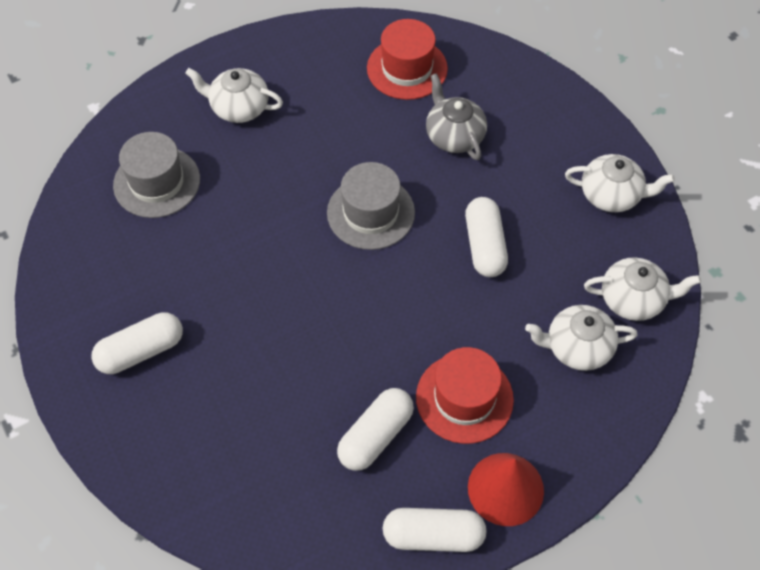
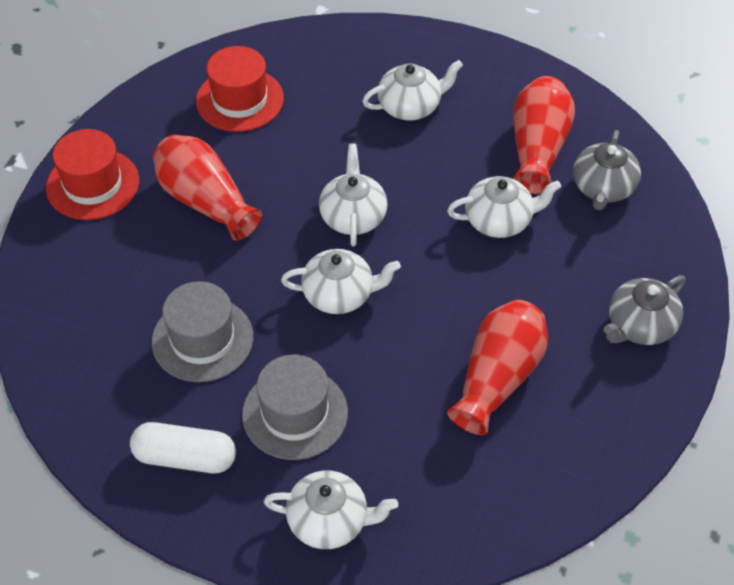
grey teapot: [426,73,487,160] = 1 -> [573,130,641,210] [604,275,686,345] = 2
red cone: [468,453,544,526] = 1 -> none = 0
red vase: none = 0 -> [153,135,262,241] [447,300,548,435] [513,76,575,194] = 3
white capsule: [92,312,183,374] [337,388,414,471] [383,508,487,552] [465,197,508,277] = 4 -> [130,422,236,473] = 1
white teapot: [185,68,283,123] [525,305,638,371] [565,154,675,212] [584,257,701,321] = 4 -> [264,471,398,549] [281,249,401,314] [319,144,388,246] [362,60,463,120] [447,176,561,238] = 5

